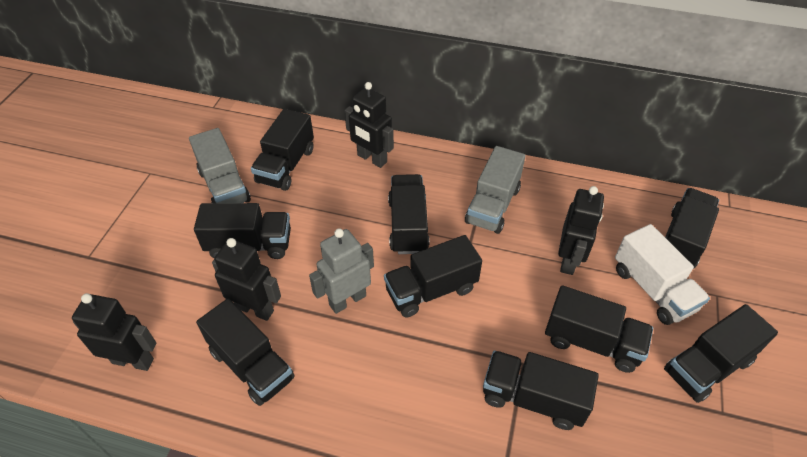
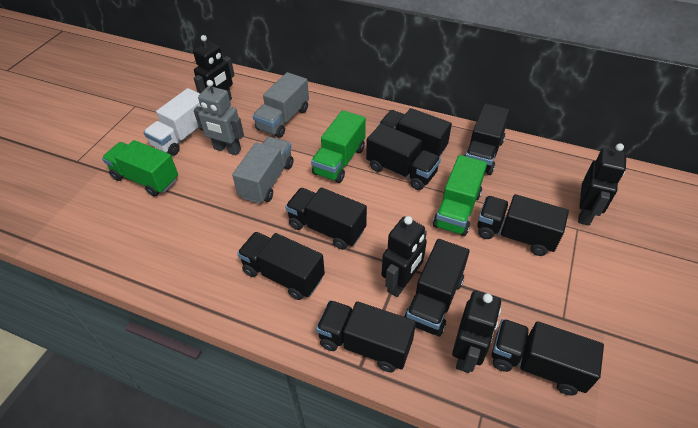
green truck: none = 0 -> [102,140,178,197] [311,110,366,183] [433,155,487,236] = 3

